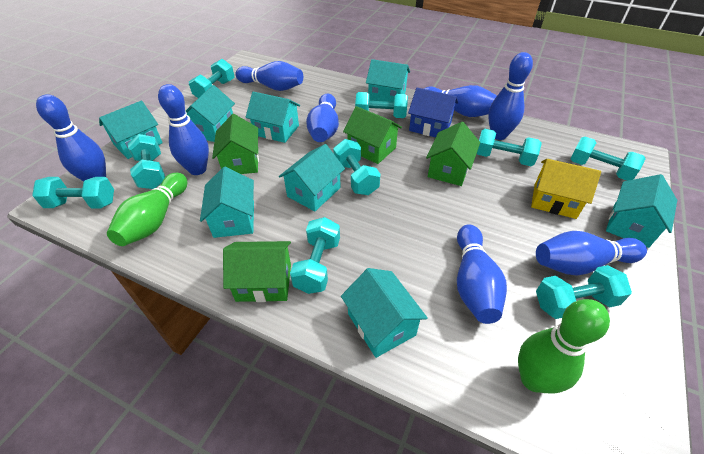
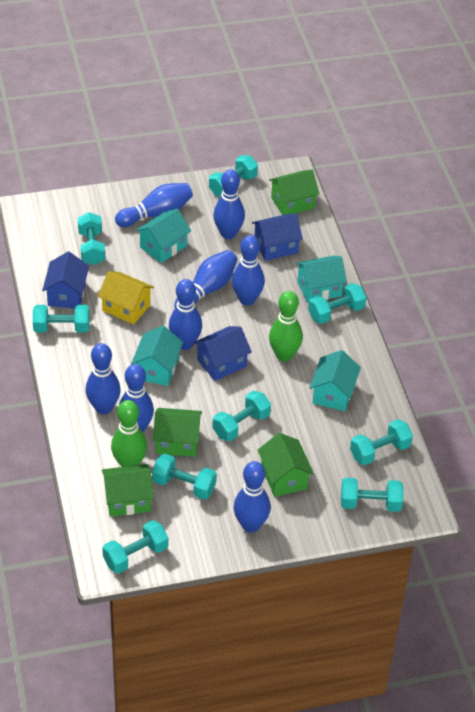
blue house: [408,88,458,137] = 1 -> [42,252,89,309] [194,326,252,381] [252,214,303,261] = 3
turquoise house: [99,100,163,159] [186,85,235,142] [200,167,254,238] [245,91,300,143] [279,144,345,211] [341,268,428,358] [366,59,410,102] [606,174,677,248] = 8 -> [131,325,183,386] [136,209,191,263] [296,256,347,303] [310,350,361,411] = 4

